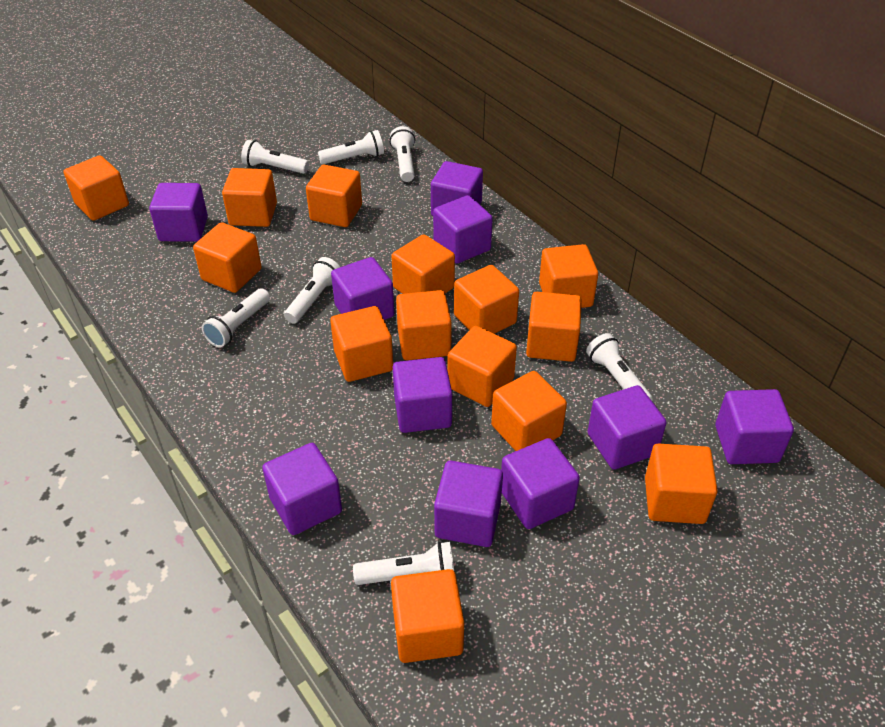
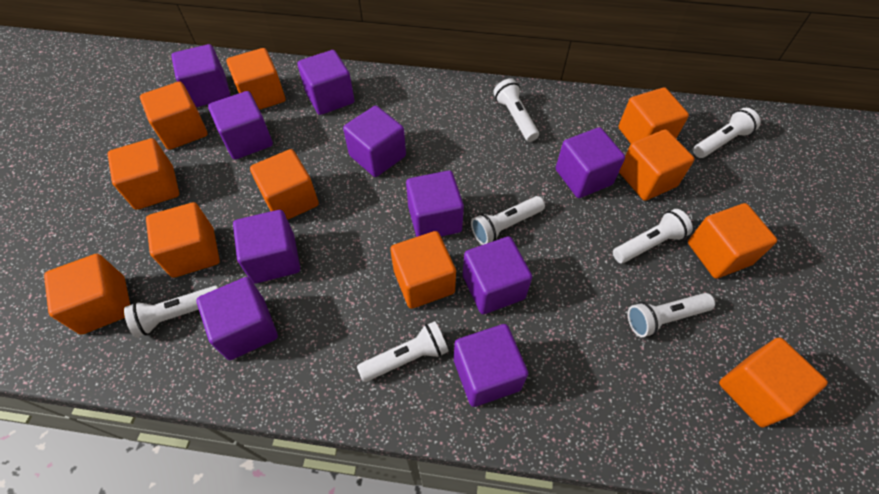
orange cube: [64,155,129,221] [193,222,262,293] [222,168,277,227] [306,165,362,227] [330,306,393,382] [391,234,455,294] [391,569,464,663] [396,290,452,360] [447,326,517,407] [454,265,519,334] [491,371,567,451] [526,292,582,362] [539,244,598,308] [645,444,718,524] = 14 -> [44,254,130,335] [108,138,179,210] [140,82,207,150] [146,202,220,278] [227,48,285,110] [250,149,319,220] [390,231,456,309] [618,87,689,144] [619,129,695,201] [688,203,777,279] [719,337,828,427] = 11

